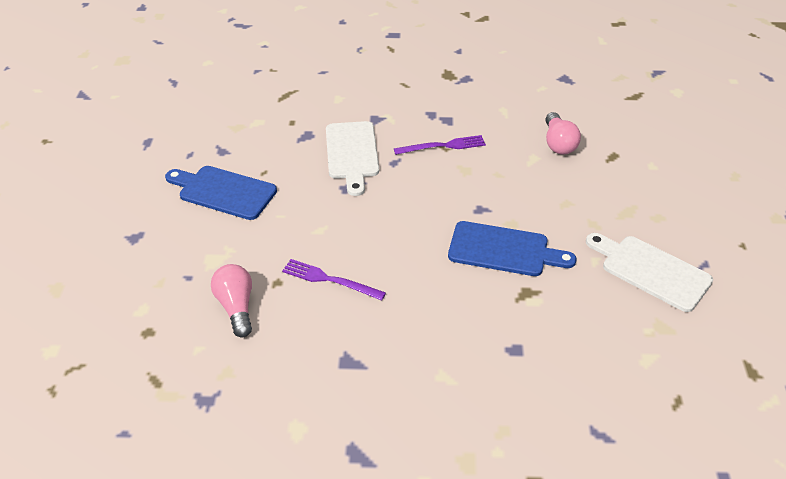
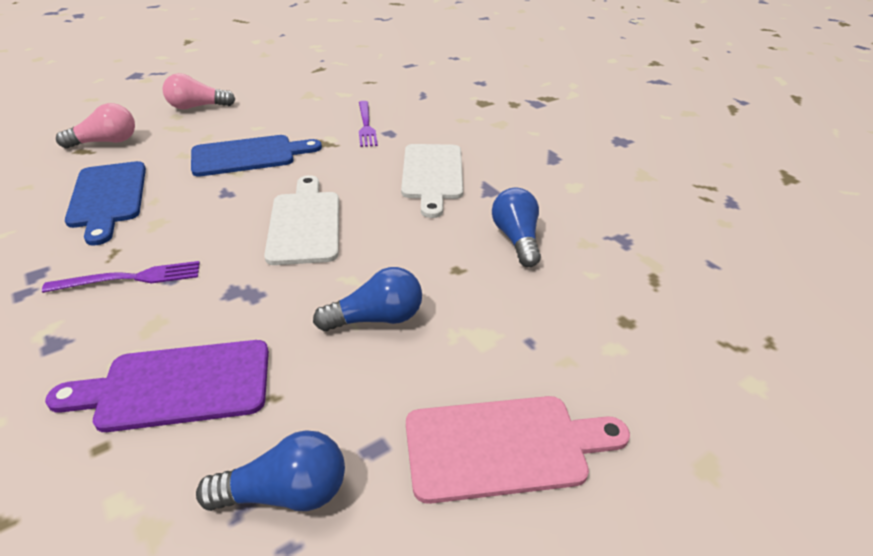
blue light bulb: none = 0 -> [196,430,345,511] [313,267,422,331] [492,188,541,267] = 3
pink cutting board: none = 0 -> [406,396,630,504] = 1
purple cutting board: none = 0 -> [45,340,269,432] = 1

